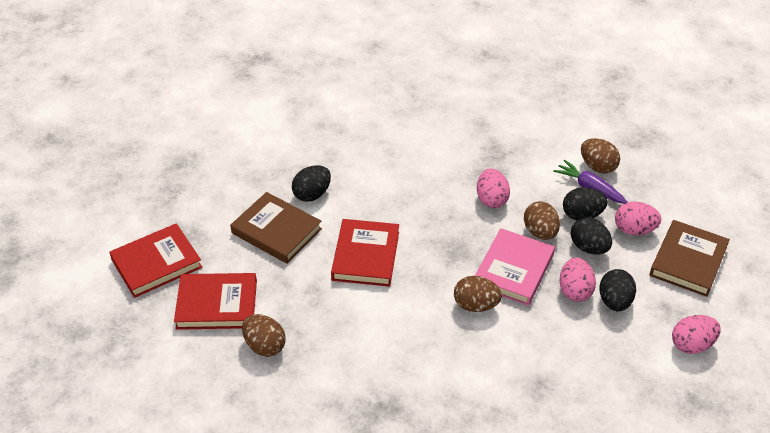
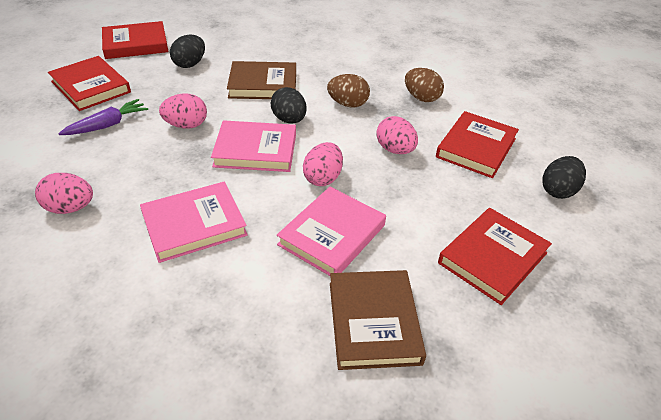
black egg: [292,165,331,202] [563,187,608,220] [571,217,612,255] [599,269,636,311] = 4 -> [170,35,205,68] [271,87,307,124] [542,156,586,199] = 3
brown egg: [242,314,286,357] [454,276,502,312] [524,201,560,240] [581,138,620,174] = 4 -> [327,74,370,107] [405,68,444,102] = 2
pink book: [475,228,555,306] = 1 -> [140,182,248,263] [211,120,296,172] [277,187,386,276] = 3
red book: [109,223,202,298] [174,273,257,330] [331,219,399,287] = 3 -> [48,56,131,111] [102,21,168,59] [436,111,519,178] [438,208,552,305] = 4

